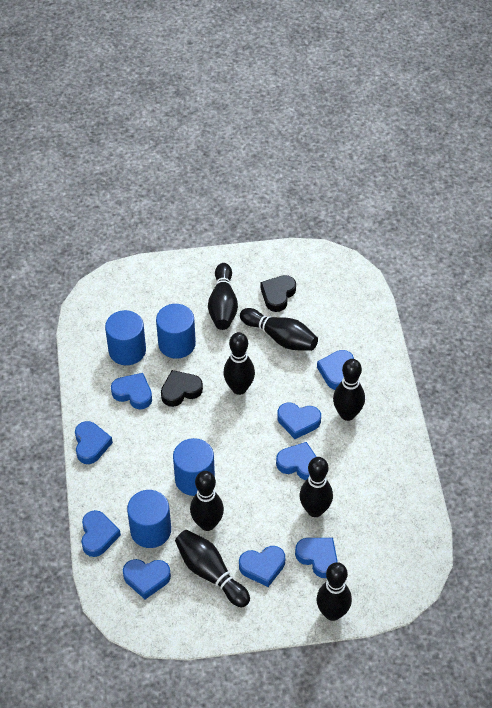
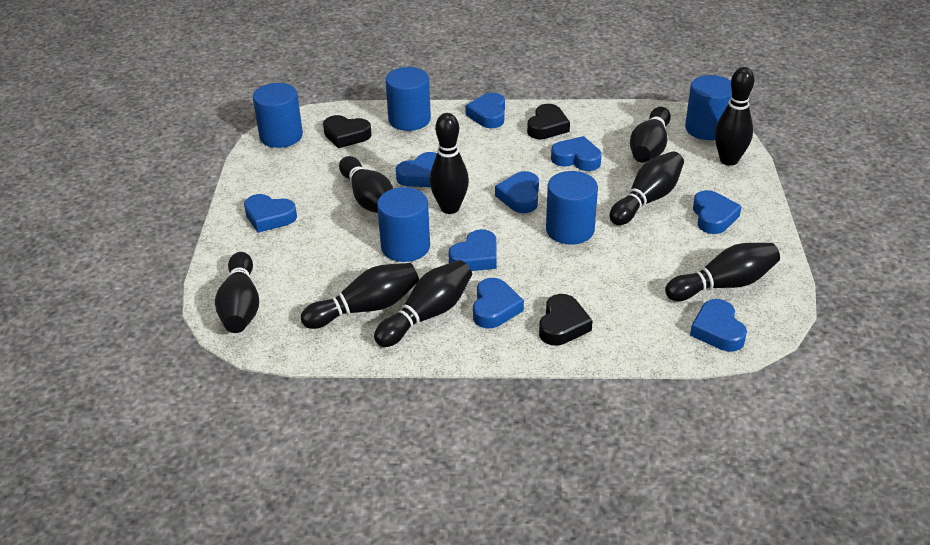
black bowling pin: [175,530,250,607] [190,471,224,531] [208,263,238,330] [223,332,255,395] [240,308,318,351] [300,457,333,517] [317,562,352,621] [333,359,365,421] = 8 -> [215,252,259,333] [301,263,419,329] [339,156,393,213] [374,260,472,347] [430,113,469,214] [610,151,684,225] [630,107,671,162] [665,243,780,301] [715,67,754,166] = 9
black heart: [161,370,203,407] [260,275,296,312] = 2 -> [323,115,372,148] [527,104,570,139] [539,294,593,346] = 3
blue cylinder: [105,310,146,365] [127,490,171,548] [156,304,196,359] [173,438,215,496] = 4 -> [253,83,303,148] [377,187,430,262] [385,67,431,131] [546,171,598,244] [685,75,732,140] = 5

